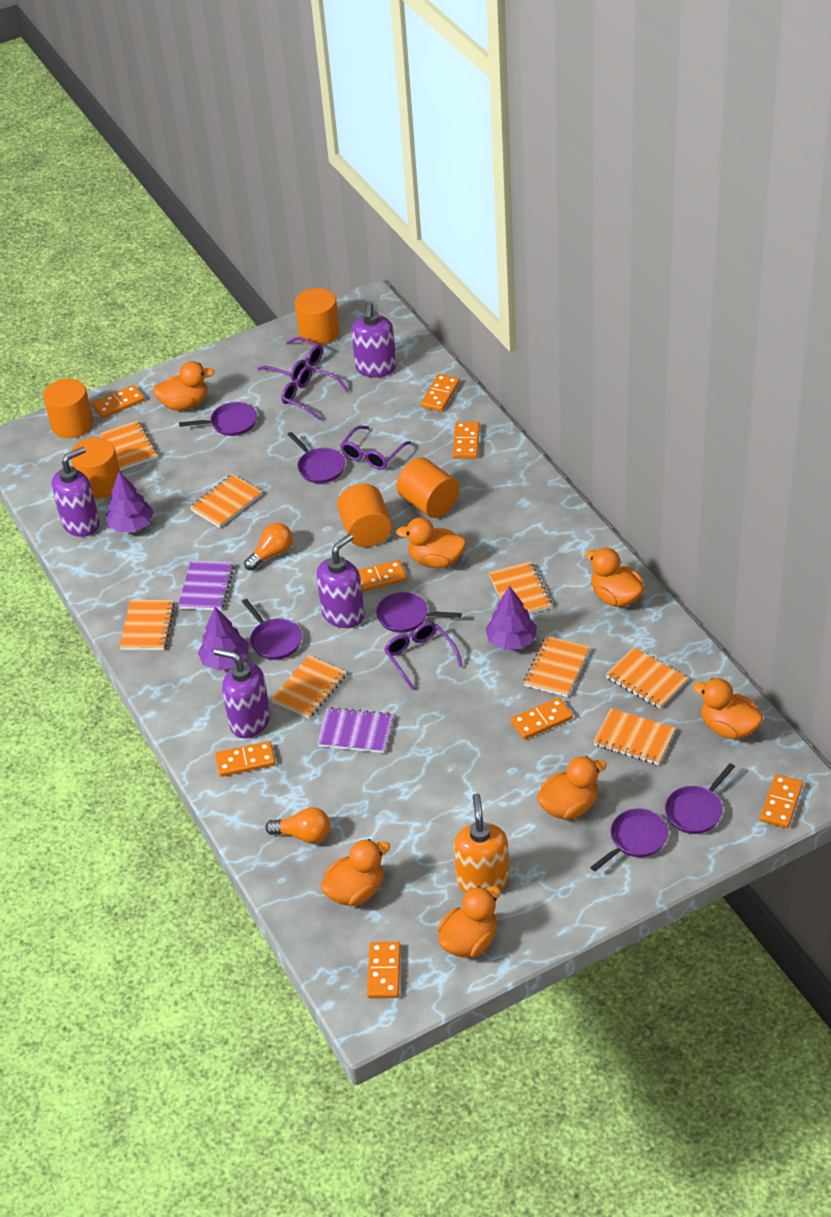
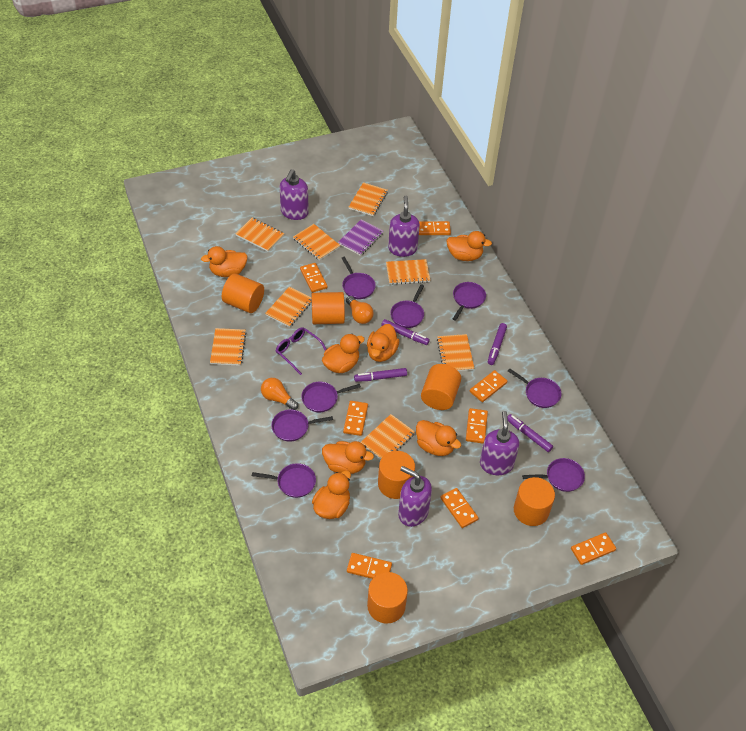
orange cylinder: [43,379,93,438] [71,437,120,499] [295,288,340,345] [337,484,392,547] [396,457,459,518] = 5 -> [222,273,264,313] [312,292,345,324] [367,572,408,624] [378,451,415,499] [421,364,461,410] [514,477,555,526] = 6
orange soap dispenser: [454,793,510,893] = 1 -> none = 0
purple glasses: [257,337,323,381] [281,366,349,421] [340,426,411,470] [384,622,463,691] = 4 -> [276,327,327,375] = 1
purple marker: none = 0 -> [354,368,407,382] [381,319,430,345] [488,323,507,365] [507,414,553,452] = 4
purple notebook: [178,560,234,611] [317,707,393,753] = 2 -> [338,219,383,256] = 1
purple pan: [179,402,257,436] [242,599,302,660] [287,432,345,483] [376,592,462,633] [590,809,668,871] [665,763,735,834] = 6 -> [252,463,316,498] [271,409,333,442] [301,382,361,412] [342,257,376,299] [390,284,424,328] [453,282,486,321] [508,368,561,408] [522,458,585,492] = 8
purple tree: [106,471,154,532] [198,607,249,671] [485,586,537,650] = 3 -> none = 0

